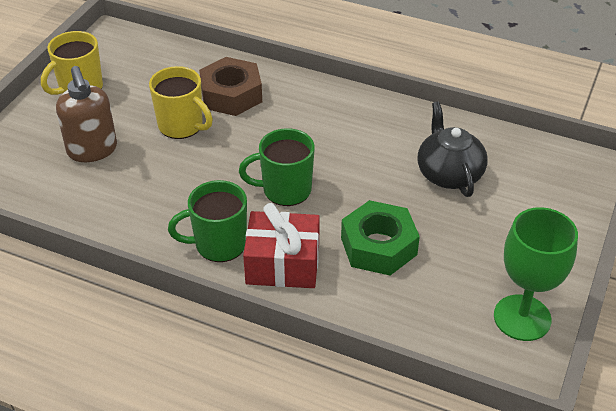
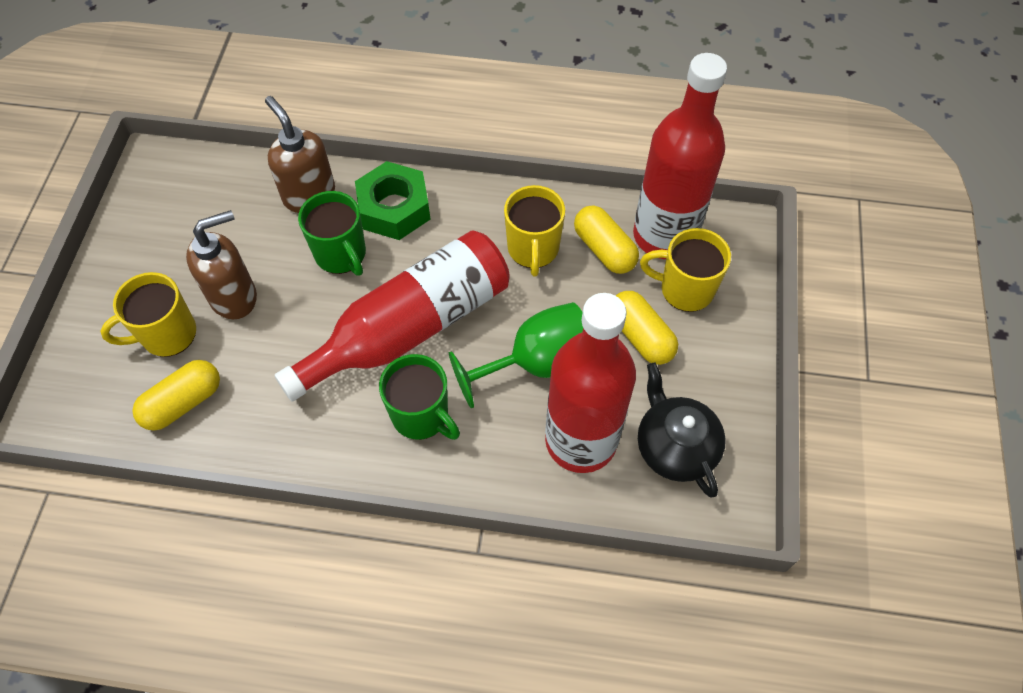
brown nut: [199,57,262,116] = 1 -> none = 0
brown soap dispenser: [56,66,117,162] = 1 -> [186,210,257,319] [265,96,335,213] = 2
red bottle: none = 0 -> [274,230,510,401] [545,293,636,473] [633,53,727,259] = 3
red gift: [243,203,320,288] = 1 -> none = 0
yellow capsule: none = 0 -> [132,360,220,431] [574,205,639,274] [616,291,678,365] = 3
yellow mug: [41,31,103,95] [149,66,213,139] = 2 -> [100,272,196,357] [504,185,565,277] [640,228,731,312] = 3

